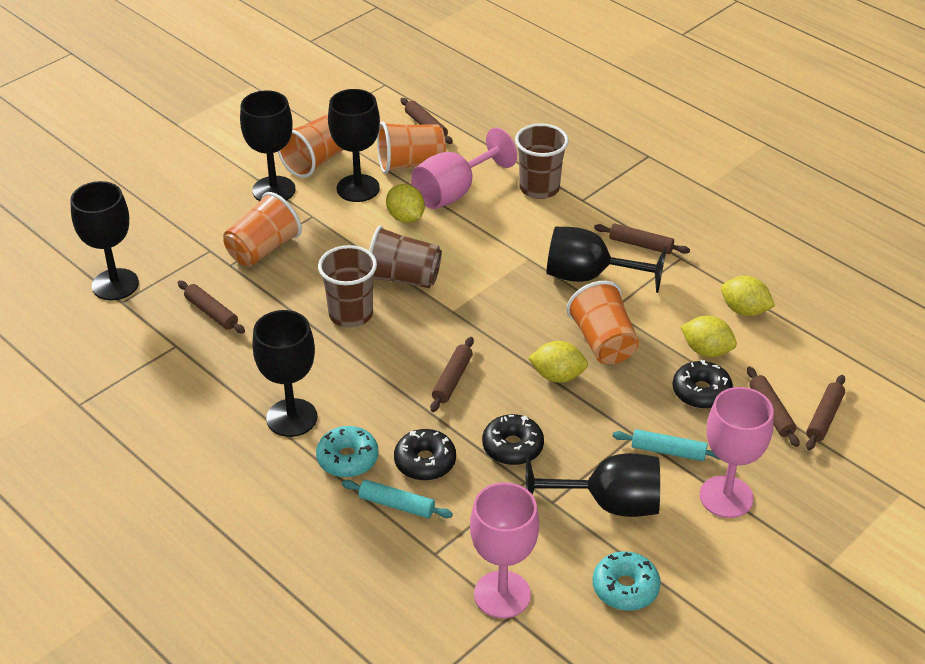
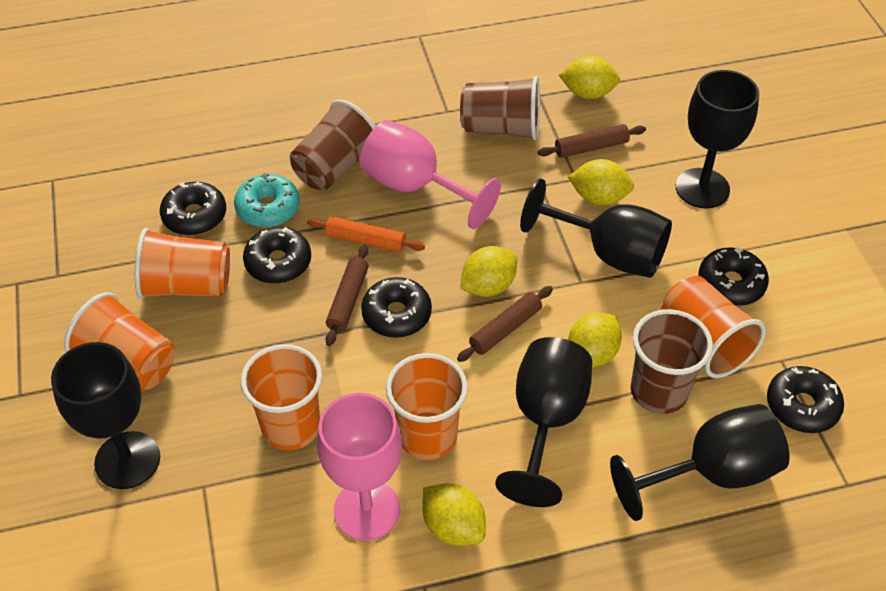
black donut: [394,429,456,481] [482,414,544,465] [672,360,733,409] = 3 -> [160,182,226,236] [243,227,311,284] [361,277,432,338] [698,247,769,306] [767,366,844,433] = 5
black goblet: [70,181,139,300] [240,90,296,201] [252,310,317,437] [328,89,380,202] [525,453,660,517] [547,227,667,293] = 6 -> [51,342,160,489] [495,337,592,507] [520,179,672,278] [610,404,790,521] [676,70,759,209] = 5
brown rolling pin: [177,281,245,333] [400,98,453,144] [430,337,474,412] [594,224,690,254] [747,366,799,447] [806,375,845,450] = 6 -> [325,245,369,346] [457,286,553,362] [538,124,646,158] = 3
orange cup: [223,192,302,267] [278,114,344,178] [377,121,446,174] [567,281,639,364] = 4 -> [64,292,175,391] [135,228,230,299] [241,344,322,451] [386,353,468,460] [661,276,766,378] = 5
orange rolling pin: none = 0 -> [307,216,425,252] = 1
pink goblet: [411,128,517,209] [470,483,539,618] [700,387,773,518] = 3 -> [317,393,402,541] [360,120,501,229] = 2
turquoise donut: [316,426,379,478] [592,551,661,611] = 2 -> [234,173,300,227] = 1
turquoise rolling pin: [342,480,453,518] [613,429,721,461] = 2 -> none = 0
yellow lemon: [386,184,425,223] [528,341,588,383] [680,316,737,357] [721,276,775,316] = 4 -> [422,483,486,546] [460,246,517,297] [559,56,620,99] [568,159,634,205] [568,312,622,368] = 5

